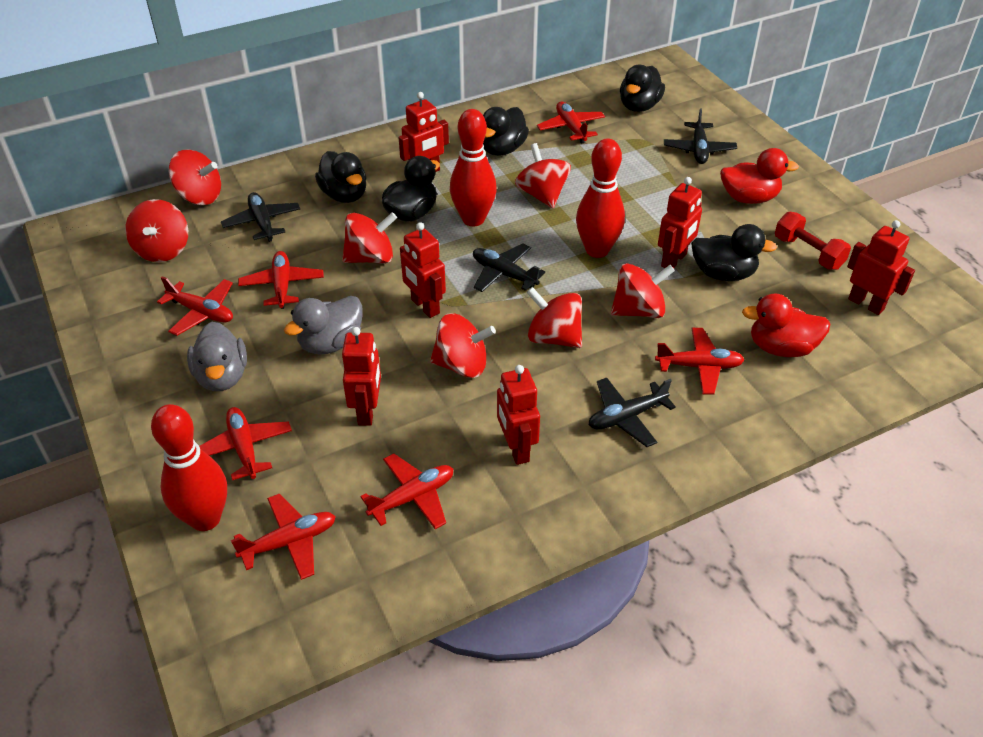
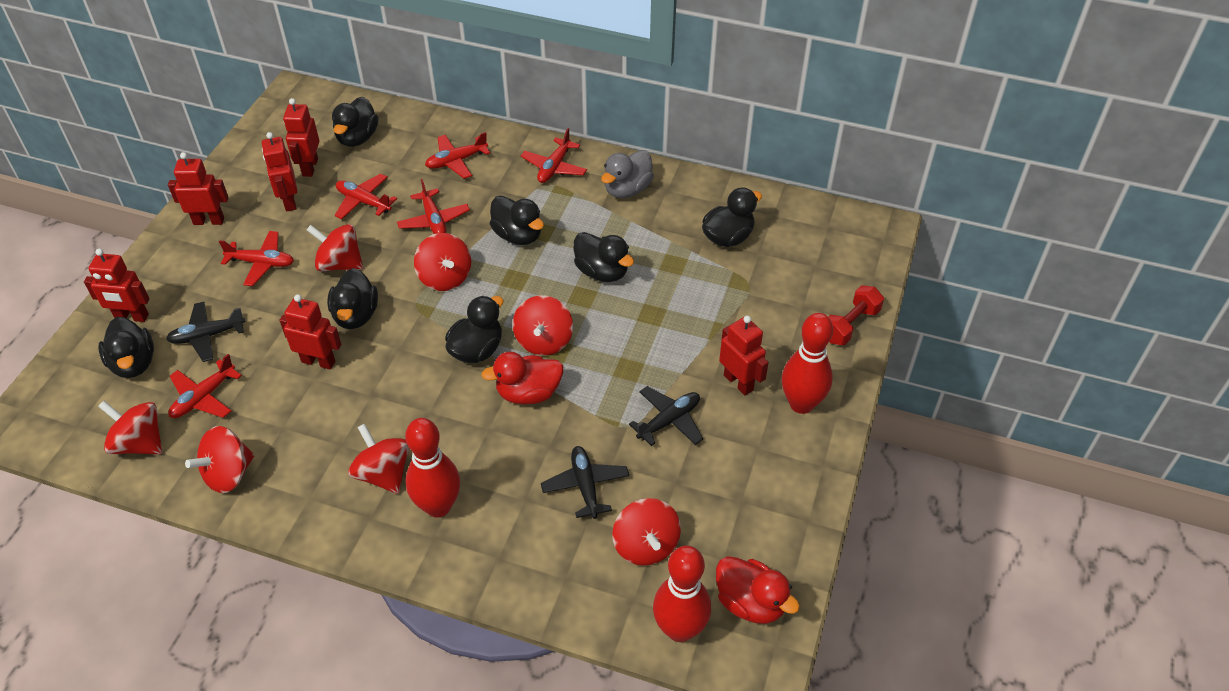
black duck: [315,151,367,203] [382,156,440,222] [483,107,529,156] [620,65,665,112] [691,224,777,281] = 5 -> [98,317,154,378] [327,268,378,329] [332,97,378,147] [445,296,504,363] [490,196,544,245] [574,232,634,282] [702,187,762,247] = 7
black plane: [221,192,300,242] [473,244,545,292] [589,378,676,447] [664,108,737,164] = 4 -> [166,302,246,362] [541,446,629,519] [629,386,703,446] = 3
grey duck: [187,322,247,391] [284,296,362,355] = 2 -> [601,150,654,198] = 1
red plane: [157,276,233,336] [199,407,292,480] [231,493,336,580] [238,251,324,309] [360,454,453,529] [537,102,605,144] [655,328,745,395] = 7 -> [168,354,242,418] [219,231,294,286] [335,174,397,219] [397,179,470,234] [425,132,490,179] [521,128,587,183] = 6

